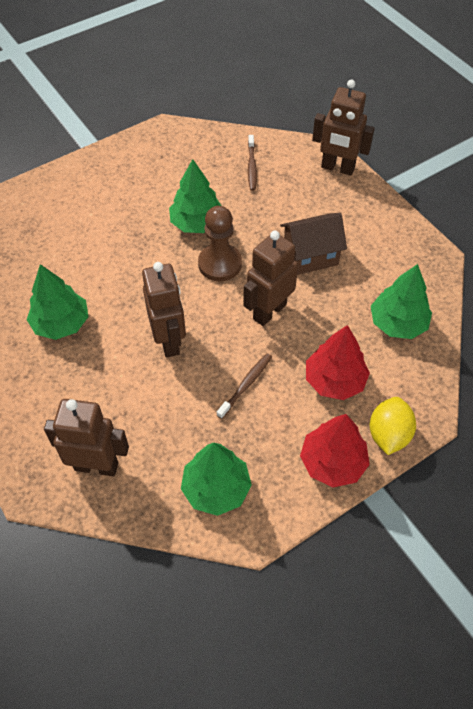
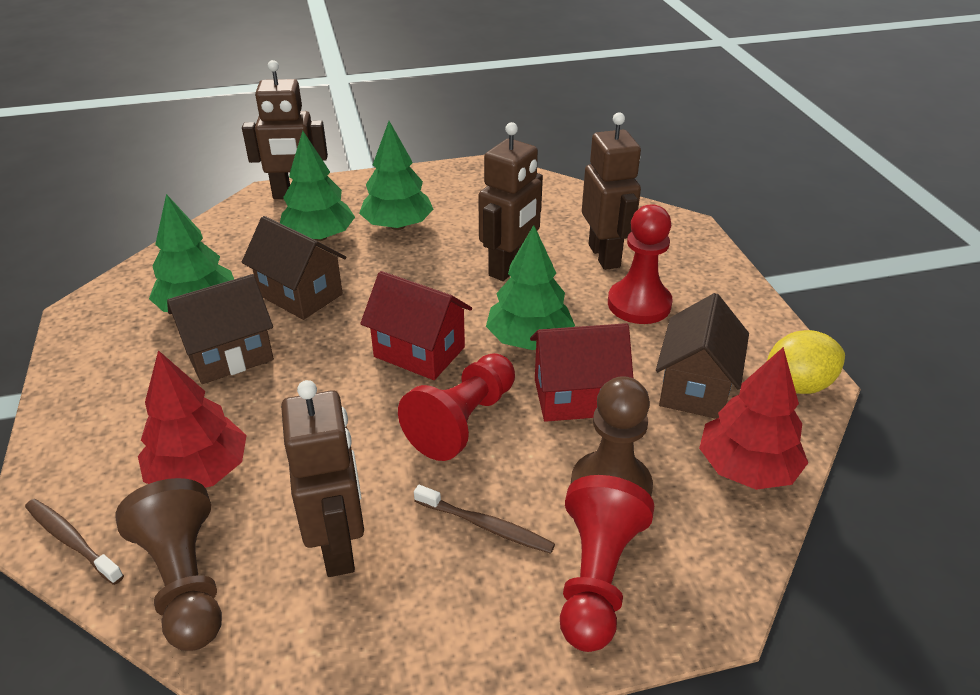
brown house: [280,213,347,275] = 1 -> [167,274,274,384] [242,216,346,320] [656,293,749,419] = 3
brown pawn: [198,206,242,281] = 1 -> [115,478,222,651] [571,376,653,496] = 2
red house: none = 0 -> [360,271,472,380] [530,323,633,422] = 2
red pawn: none = 0 -> [398,353,515,461] [560,475,654,652] [608,204,673,324] = 3

